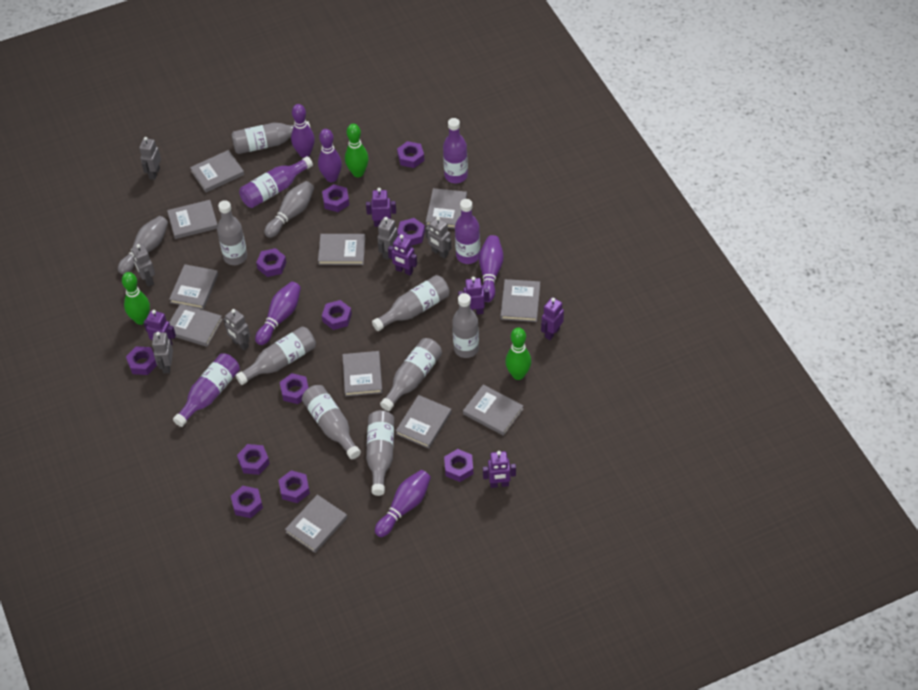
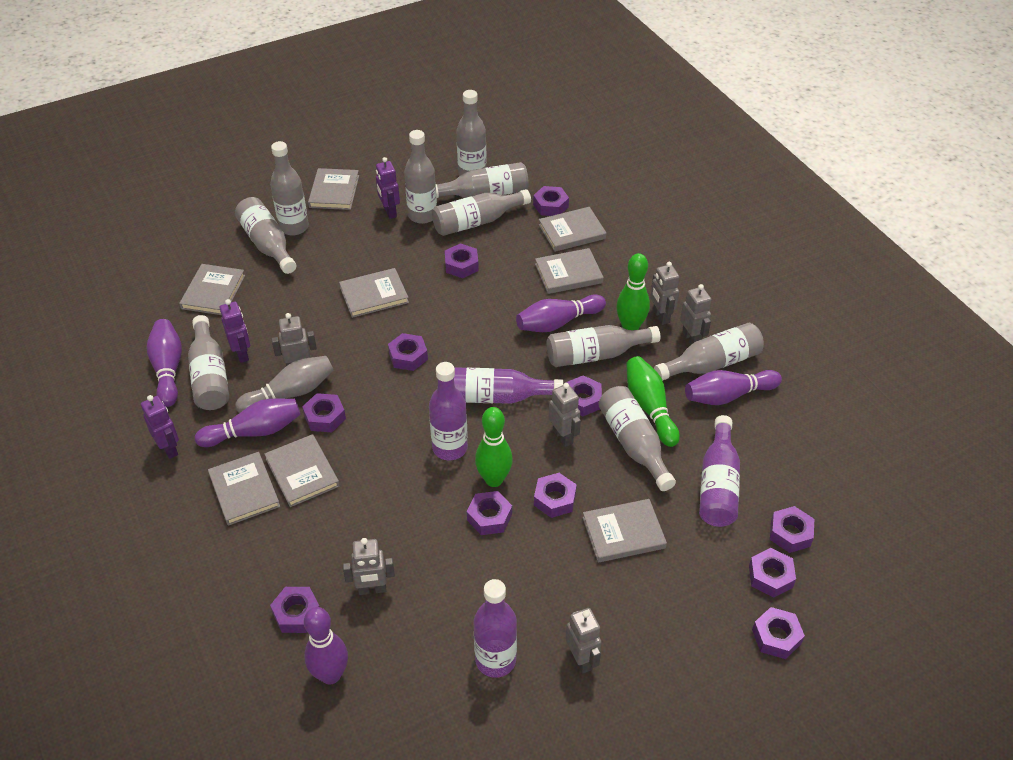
grey book: [167,200,218,239] [169,264,218,309] [169,303,223,347] [190,150,244,192] [285,494,347,553] [318,234,365,265] [342,351,382,396] [396,395,452,449] [426,188,467,229] [463,385,523,436] [500,279,540,322] = 11 -> [179,264,245,315] [208,452,280,526] [264,434,340,507] [308,168,359,210] [339,268,409,318] [535,248,604,294] [539,207,607,252] [582,499,667,562] = 8
grey bottle: [217,200,247,265] [231,121,310,154] [236,326,316,385] [302,385,361,459] [366,410,394,496] [372,275,450,331] [380,338,442,411] [452,293,479,358] = 8 -> [188,315,229,410] [235,197,297,274] [270,141,309,235] [404,130,437,224] [432,189,531,236] [436,162,529,198] [457,90,487,176] [547,325,660,367] [598,386,676,491] [654,323,764,381] = 10
grey bowling pin: [118,216,168,275] [264,181,314,238] = 2 -> [235,356,333,413] = 1
purple robot: [144,310,176,345] [366,188,396,227] [388,235,417,275] [458,277,490,315] [483,451,516,488] [541,297,564,340] = 6 -> [141,395,179,459] [220,299,250,363] [376,157,400,219] = 3

